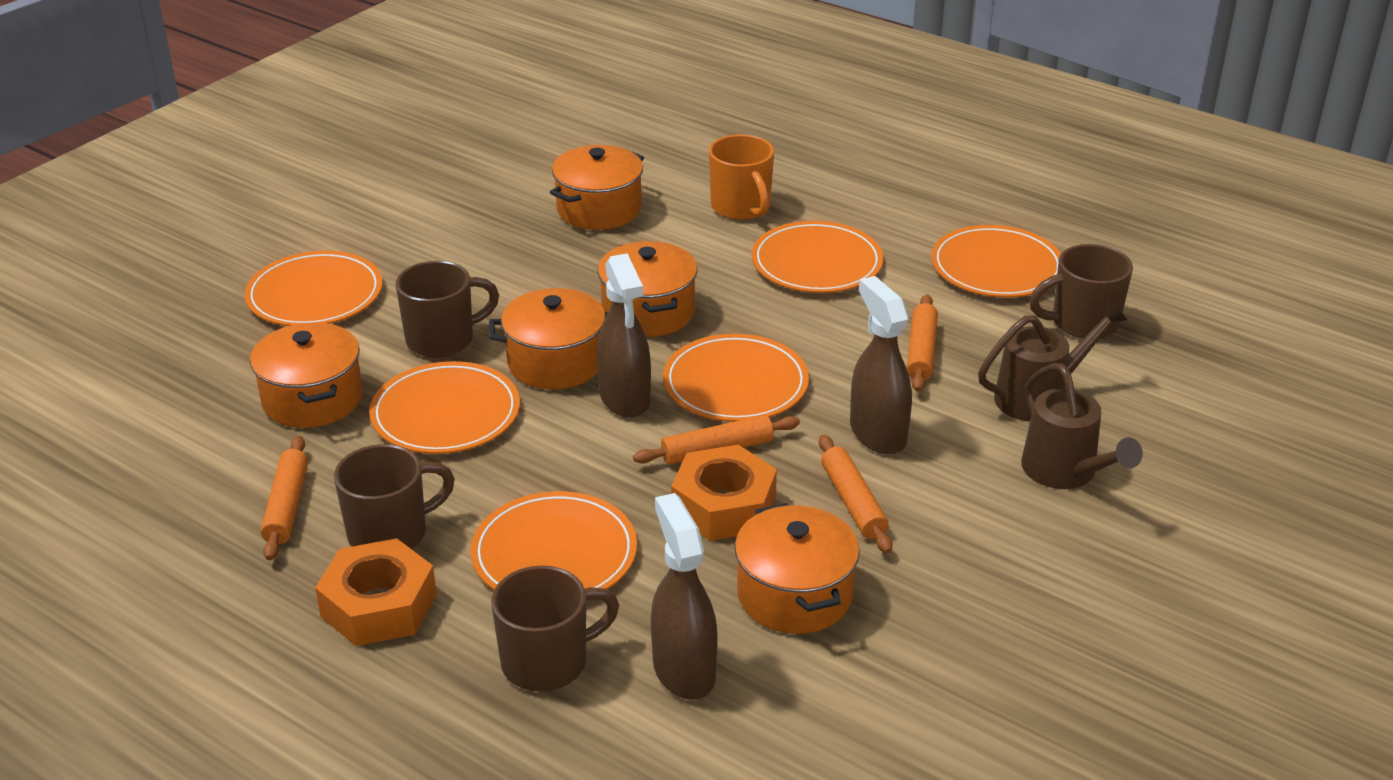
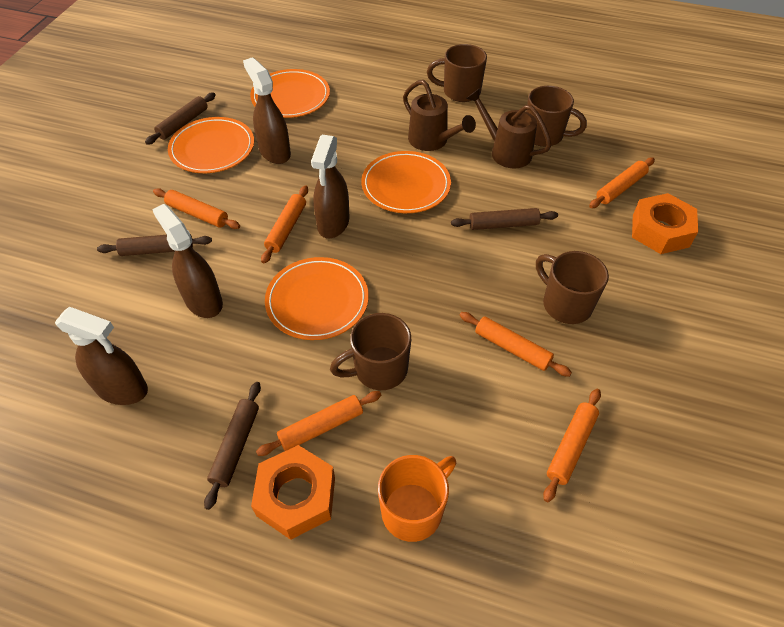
brown rolling pin: none = 0 -> [97,234,212,256] [145,92,216,145] [204,382,261,510] [451,208,558,230] = 4
brown spray bottle: [597,253,651,418] [651,493,718,700] [850,276,912,454] = 3 -> [55,307,148,405] [152,204,223,318] [243,57,291,164] [311,135,349,238] = 4
orange plate: [245,251,383,326] [369,361,520,454] [471,491,637,590] [663,334,809,422] [751,221,883,293] [931,225,1061,297] = 6 -> [168,117,254,173] [250,69,330,118] [265,257,369,340] [361,151,451,213] = 4
orange pot: [250,322,363,428] [489,288,608,389] [550,145,644,230] [597,241,698,337] [735,503,860,634] = 5 -> none = 0
orange rolling pin: [261,436,308,561] [633,415,800,465] [819,435,893,554] [907,294,938,392] = 4 -> [153,188,240,229] [256,391,381,456] [261,185,308,263] [459,312,572,377] [543,389,601,502] [589,157,655,208] = 6

